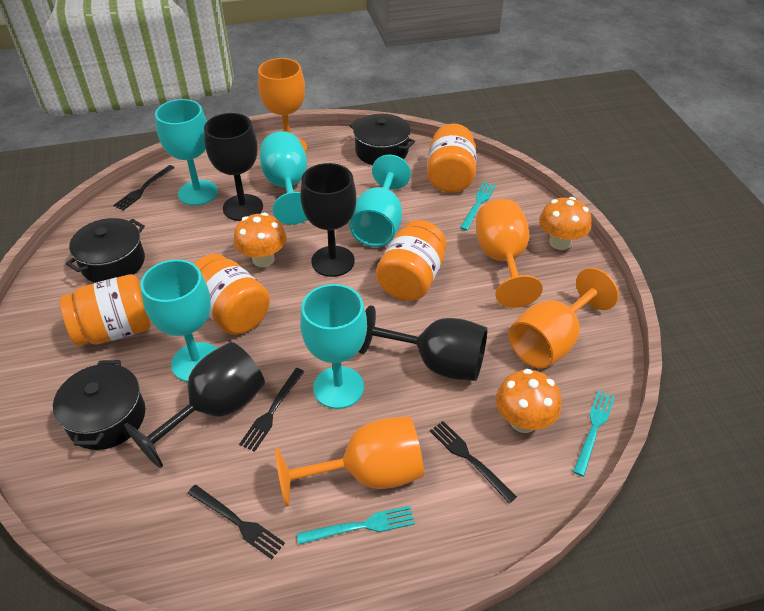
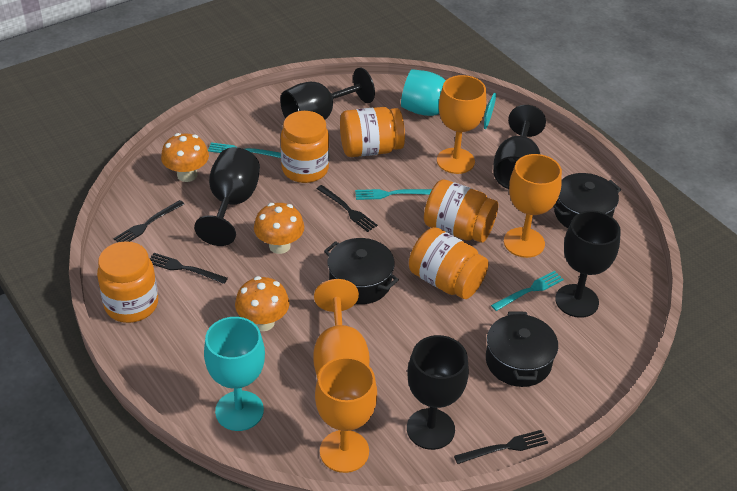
black goblet: [124,342,265,468] [204,113,263,221] [300,163,356,277] [359,305,487,381] = 4 -> [194,147,260,246] [280,68,375,120] [407,335,469,450] [493,105,546,189] [555,211,621,318] = 5
orange jar: [60,274,151,346] [195,254,270,335] [376,220,446,301] [427,123,476,193] = 4 -> [97,241,158,323] [281,111,329,183] [340,107,405,157] [409,227,489,299] [424,180,498,243] = 5
turquoise goblet: [140,260,217,382] [155,99,218,206] [260,131,308,225] [300,284,367,409] [350,155,411,247] = 5 -> [204,317,265,431] [401,69,496,129] = 2

